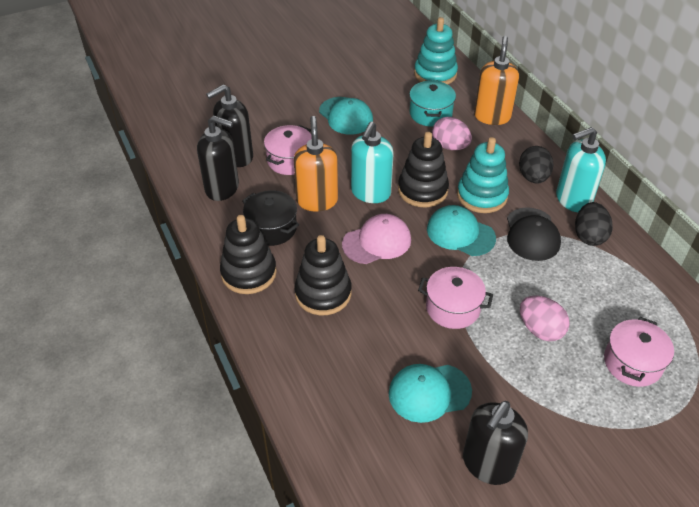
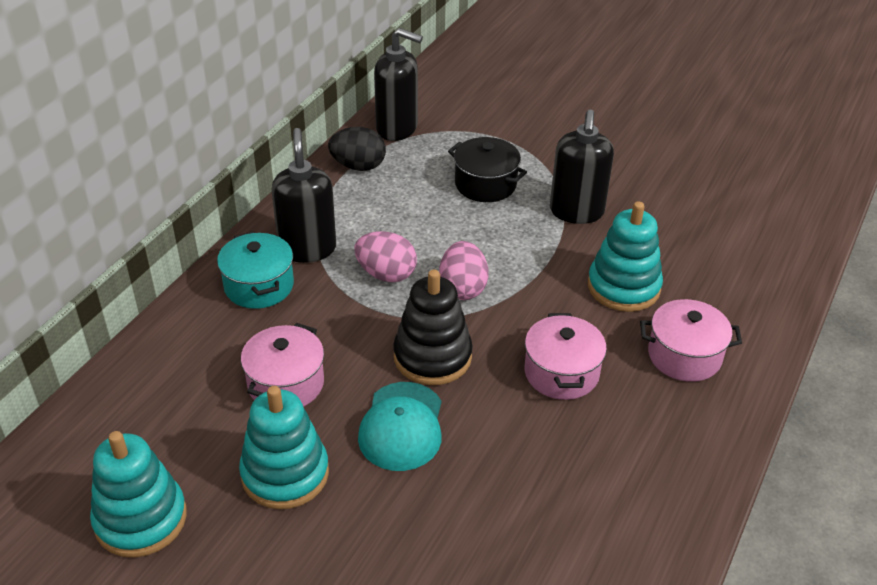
black cap: [507,207,561,261] = 1 -> none = 0
black egg: [519,146,553,184] [575,202,613,246] = 2 -> [328,127,386,171] = 1
black stacking toy: [220,215,277,294] [294,235,352,315] [398,132,449,207] = 3 -> [393,270,473,385] = 1
orange soap dispenser: [294,116,338,211] [474,36,519,125] = 2 -> none = 0
pink cap: [342,214,411,264] = 1 -> none = 0
turquoise cap: [319,97,373,135] [389,364,472,423] [427,205,496,256] = 3 -> [358,382,441,471] = 1
turquoise soap dispenser: [351,122,394,203] [556,127,606,212] = 2 -> none = 0
turquoise stacking toy: [414,17,458,84] [457,137,509,213] = 2 -> [90,431,187,558] [239,386,329,509] [588,201,663,312] = 3

